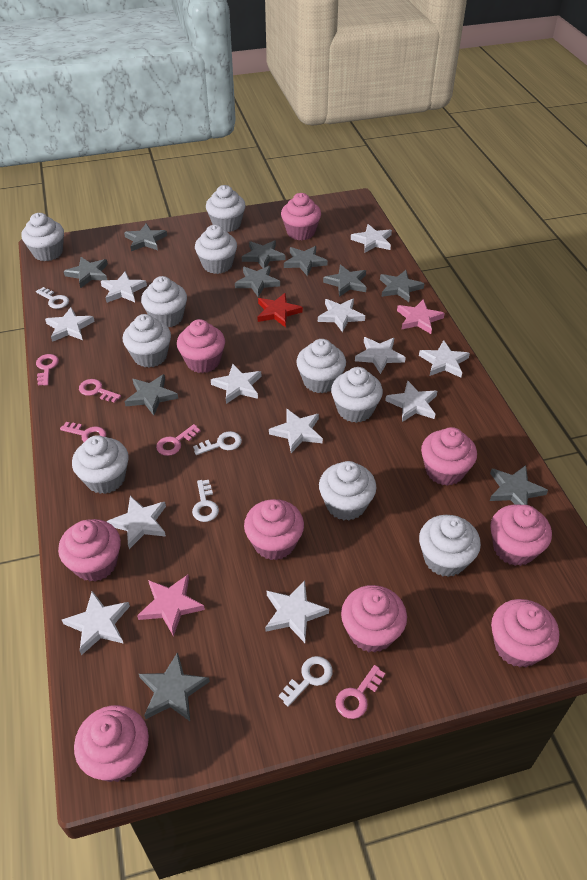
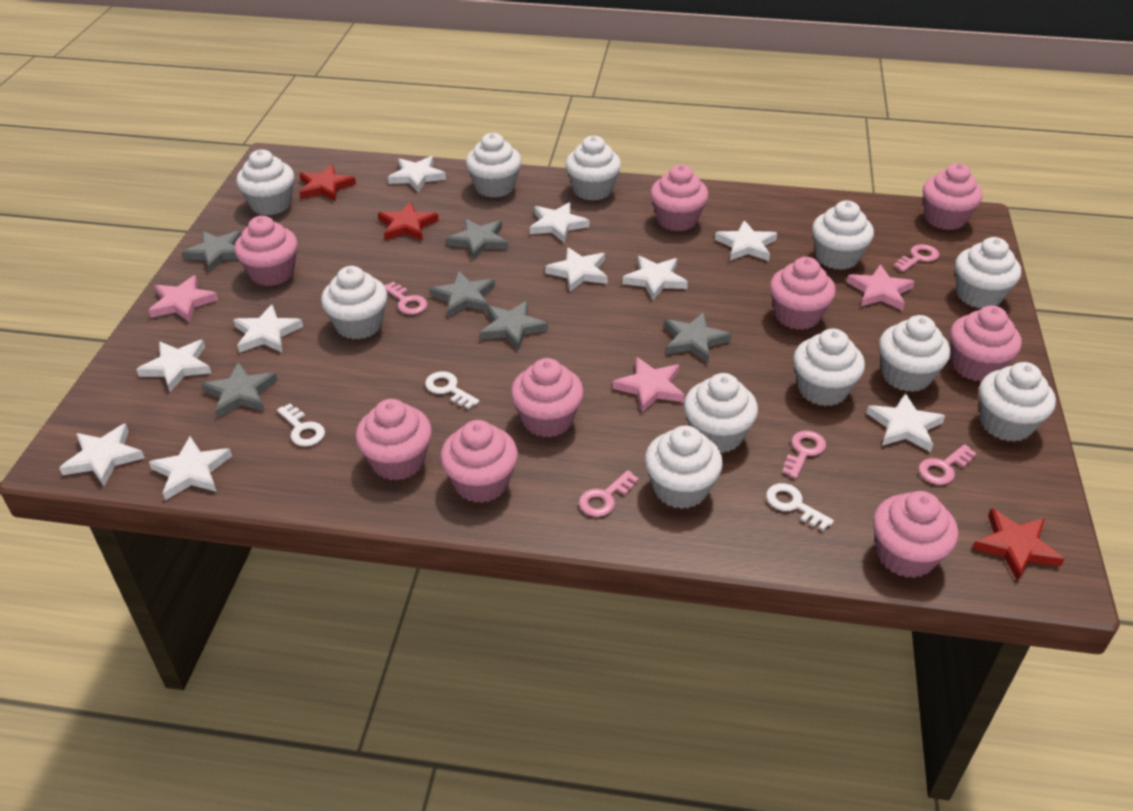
grey star: [64,257,108,288] [124,223,167,251] [125,374,178,415] [139,652,210,721] [235,266,280,297] [242,240,285,268] [284,246,328,276] [323,265,367,297] [380,270,425,302] [490,465,548,505] = 10 -> [182,231,242,272] [201,362,278,418] [430,271,495,318] [446,219,508,260] [480,301,548,350] [664,312,732,363] = 6
pink star: [137,575,205,636] [397,299,445,334] = 2 -> [148,275,218,322] [613,357,685,412] [847,265,915,310] = 3
red star: [258,293,303,327] = 1 -> [299,165,356,202] [378,202,439,241] [972,508,1065,581] = 3
white cupcake: [21,213,64,261] [72,435,129,494] [123,314,171,368] [141,276,187,328] [195,225,237,274] [206,185,246,232] [296,339,346,393] [319,461,376,521] [331,367,383,423] [419,515,481,577] = 10 -> [236,149,294,215] [321,266,387,340] [466,133,521,198] [565,136,621,201] [645,425,723,509] [684,373,758,453] [793,329,865,406] [812,200,874,270] [879,315,950,392] [955,237,1021,308] [979,362,1056,442] = 11
white key: [36,287,69,309] [192,480,219,522] [193,431,242,455] [279,656,332,707] = 4 -> [277,403,325,447] [425,371,480,409] [766,483,834,531] = 3
white star: [45,307,95,342] [62,591,130,655] [101,271,147,303] [107,496,166,549] [211,364,261,404] [265,580,329,643] [269,408,323,453] [318,298,365,333] [351,224,392,253] [355,337,406,374] [385,380,437,422] [419,340,470,378] = 12 -> [59,423,145,486] [136,340,211,392] [149,436,232,500] [233,305,303,353] [388,156,446,193] [530,202,589,242] [545,247,608,292] [622,256,688,300] [715,220,777,261] [866,393,945,452] = 10

